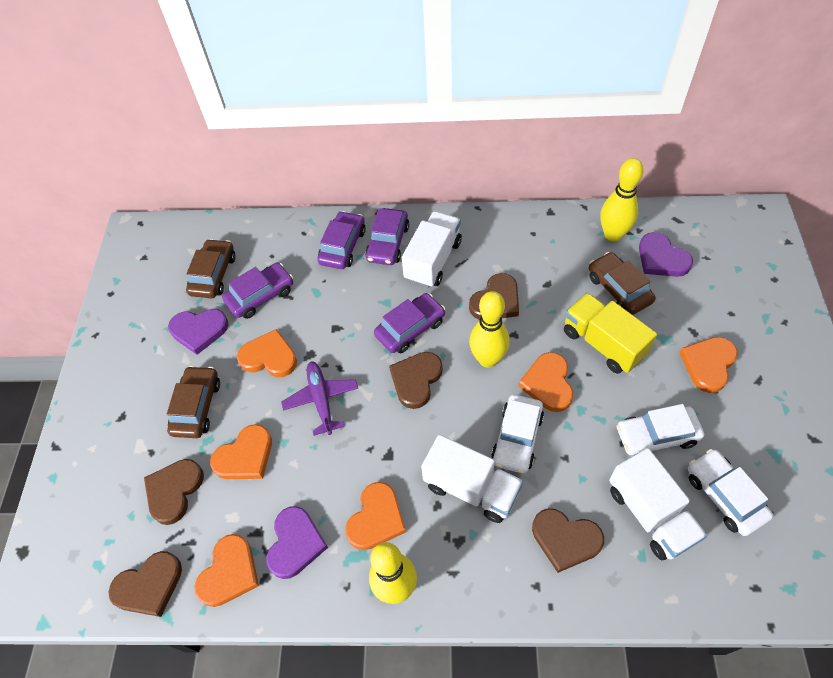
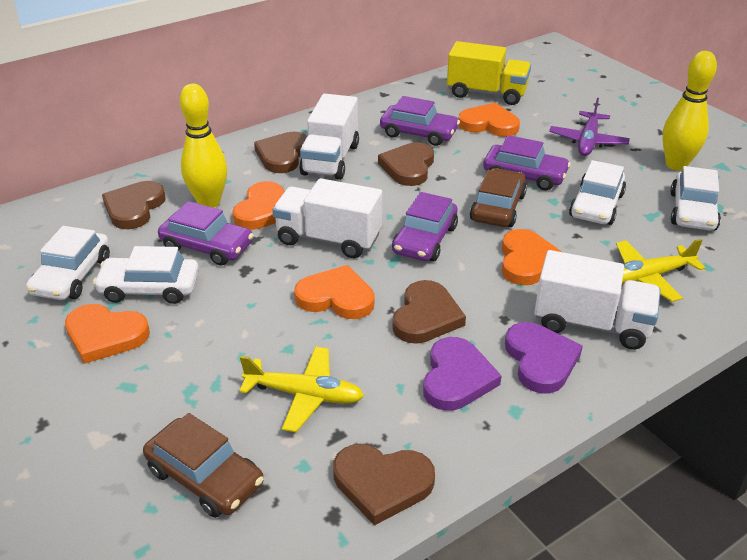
brown car: [167,366,220,438] [186,239,235,298] [589,252,656,315] = 3 -> [143,413,264,518] [470,168,527,227] = 2
orange heart: [194,534,259,607] [210,424,272,479] [237,329,297,377] [345,482,406,550] [518,352,573,412] [679,337,738,393] = 6 -> [65,304,150,364] [232,181,285,230] [294,265,374,319] [458,103,520,137] [502,229,562,285] = 5
purple heart: [168,309,229,355] [266,506,328,579] [639,232,693,277] = 3 -> [423,337,502,411] [505,322,583,393] = 2
white car: [491,395,544,474] [616,404,704,455] [688,449,773,536] = 3 -> [26,226,110,300] [93,246,199,304] [569,160,626,225] [670,166,721,231] = 4
yellow bowling pin: [369,542,417,604] [469,291,510,368] [600,158,644,242] = 3 -> [180,84,227,208] [662,51,717,171] = 2
yellow plane: none = 0 -> [239,346,364,432] [616,239,705,302] = 2

